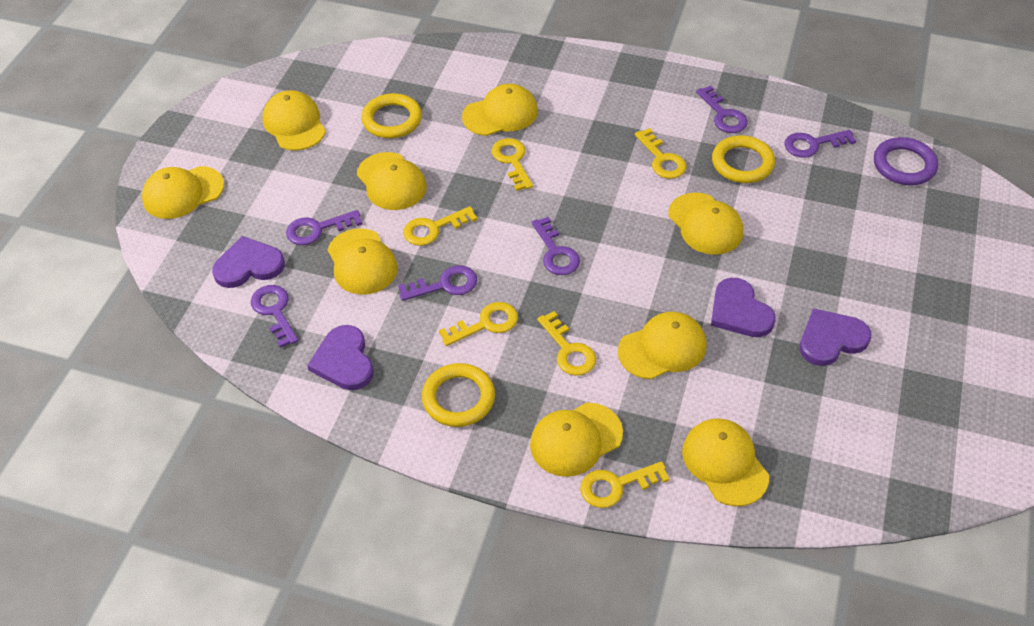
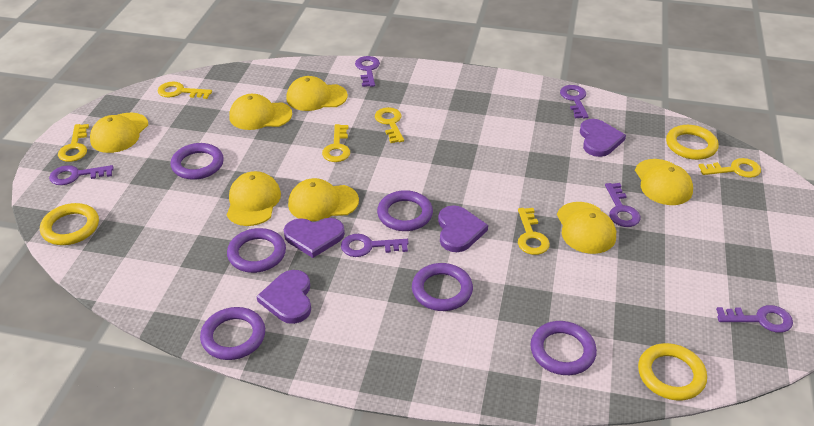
purple ring: [874,137,938,185] = 1 -> [170,143,224,180] [200,307,265,360] [227,228,286,273] [377,190,433,231] [412,263,473,311] [530,321,597,375] = 6
yellow cap: [142,166,224,219] [262,90,326,151] [327,229,398,295] [357,152,427,210] [462,84,538,136] [530,403,623,477] [618,312,707,380] [668,192,743,255] [682,418,769,506] = 9 -> [90,113,148,153] [227,171,281,226] [229,94,292,130] [286,76,348,111] [288,178,359,221] [557,202,616,254] [635,159,693,205] = 7

